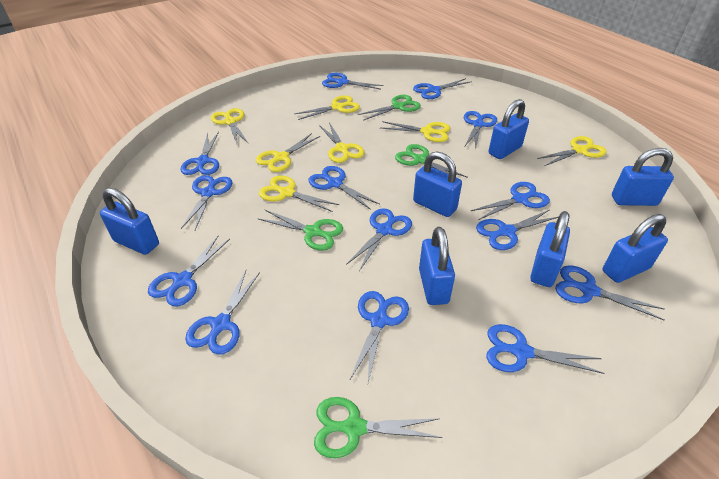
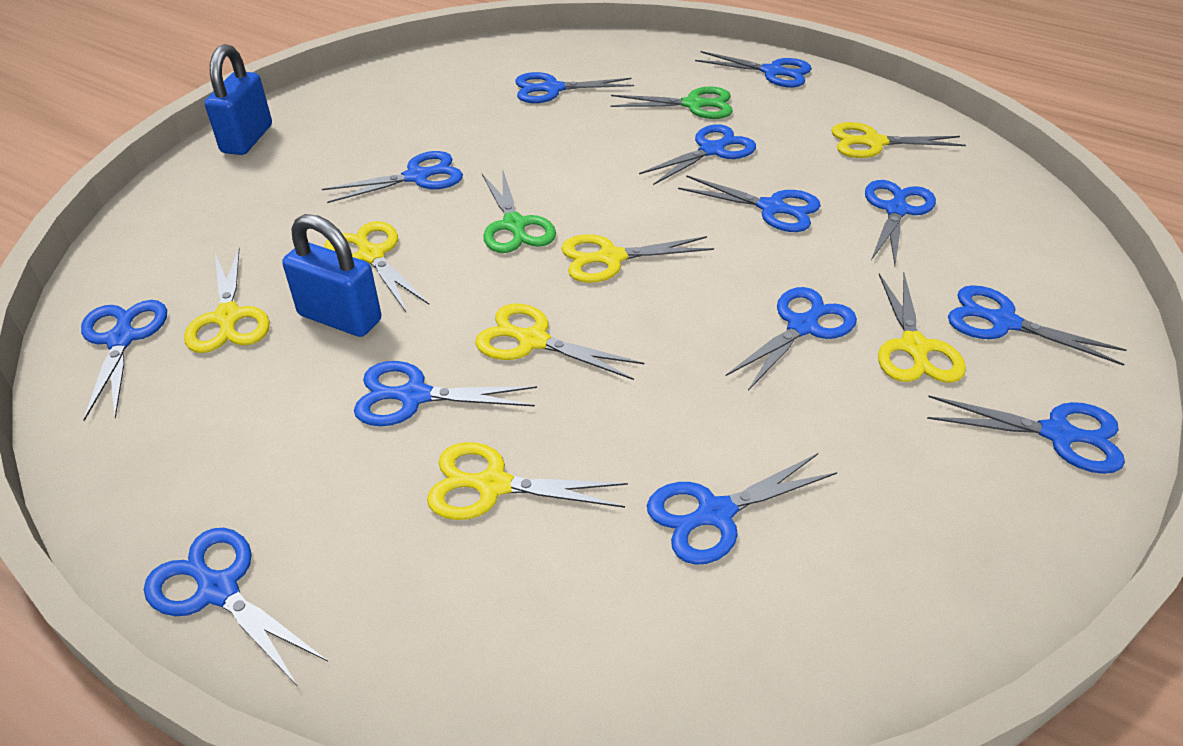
blue padlock: [100,188,159,255] [413,151,462,217] [419,227,455,305] [489,99,529,159] [530,211,570,287] [602,214,668,283] [612,148,674,206] = 7 -> [205,44,272,155] [282,214,381,337] = 2
blue scissors: [148,235,230,306] [180,132,219,175] [181,175,232,230] [185,271,260,355] [308,166,380,210] [322,73,384,90] [346,208,412,271] [350,291,409,382] [413,78,472,99] [464,111,497,149] [471,182,550,220] [476,210,558,250] [486,324,605,374] [555,265,665,320] = 14 -> [81,300,167,421] [144,528,328,685] [322,151,463,203] [354,361,537,426] [515,72,634,103] [639,124,756,185] [647,453,837,565] [678,175,821,232] [695,51,812,87] [726,287,857,390] [865,180,936,265] [927,396,1125,474] [948,285,1127,366] = 13
green scissors: [257,209,343,251] [314,397,442,458] [358,95,421,121] [395,144,468,178] = 4 -> [482,168,556,253] [611,86,733,119] = 2

